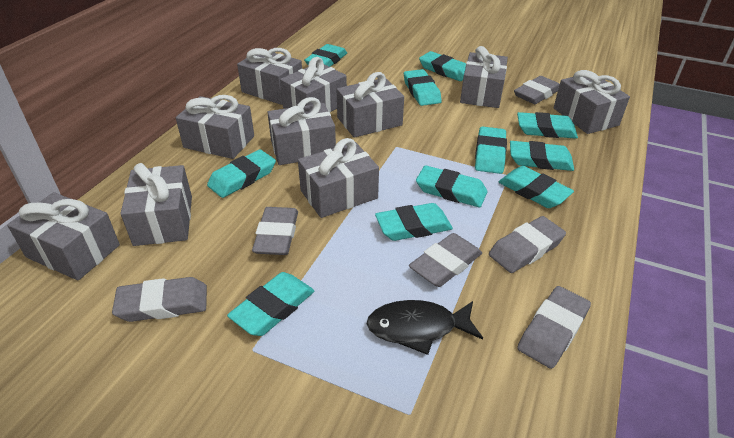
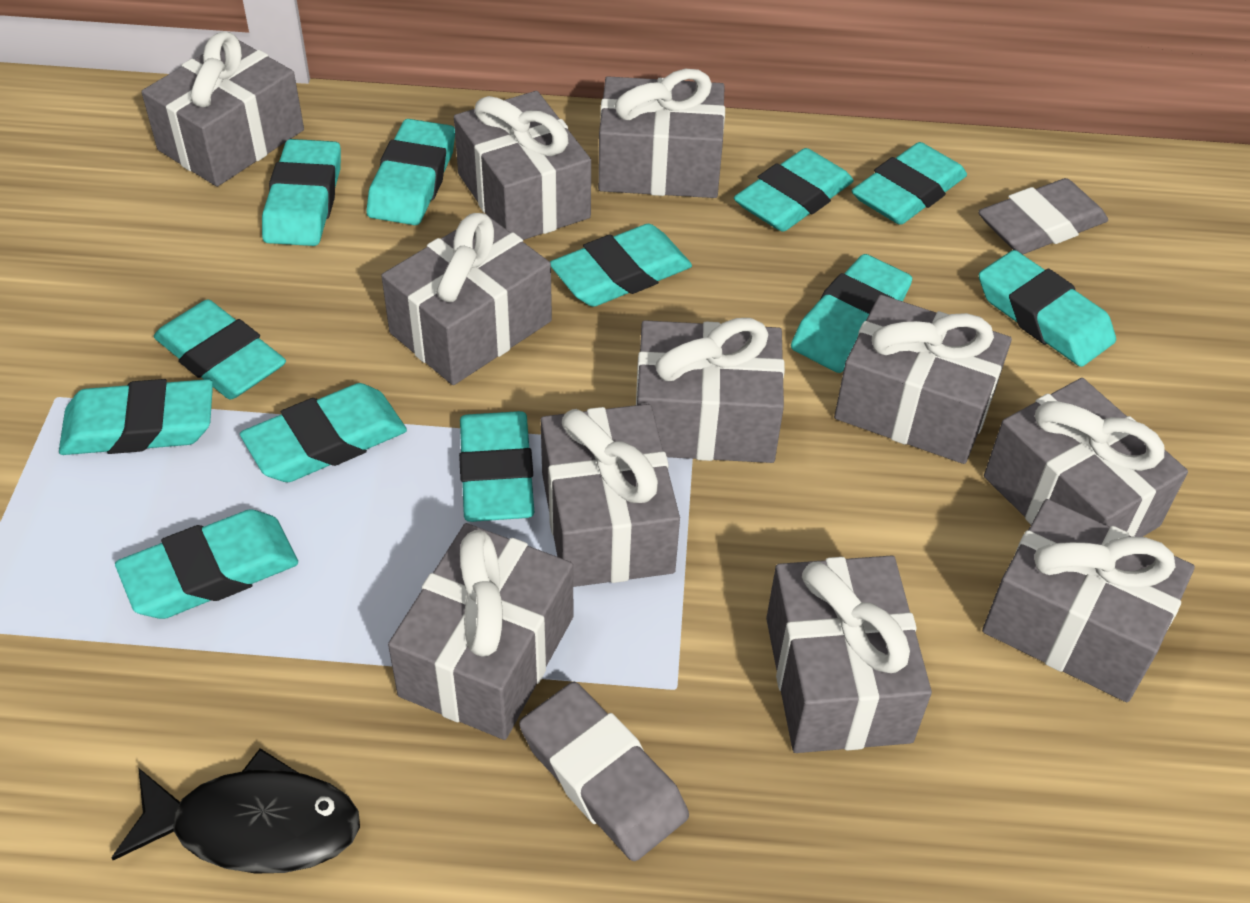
grey eraser: [112,277,207,322] [252,207,298,255] [409,233,482,287] [489,216,566,273] [514,76,560,104] [517,286,591,369] = 6 -> [519,682,689,861] [978,178,1108,254] = 2
grey gift: [7,192,120,280] [120,163,192,246] [176,95,254,159] [237,48,302,105] [267,97,336,165] [280,57,347,112] [298,138,379,218] [337,72,404,138] [460,46,508,108] [554,70,630,134] = 10 -> [141,32,304,187] [381,213,552,385] [388,523,573,740] [454,91,591,240] [541,404,680,587] [598,69,725,198] [636,318,785,463] [766,555,932,753] [834,295,1012,464] [982,499,1195,702] [984,378,1188,537] = 11
turquoise eraser: [207,150,276,198] [227,272,314,336] [304,44,347,67] [375,203,453,241] [404,69,442,106] [416,166,487,207] [419,51,466,81] [475,126,507,174] [499,166,574,208] [510,141,574,171] [517,112,578,139] = 11 -> [59,379,213,455] [115,509,298,619] [154,300,286,399] [240,383,407,482] [262,139,341,246] [367,119,455,225] [459,411,534,522] [550,224,692,307] [734,148,854,232] [791,254,912,373] [852,142,967,225] [979,250,1116,367] = 12

